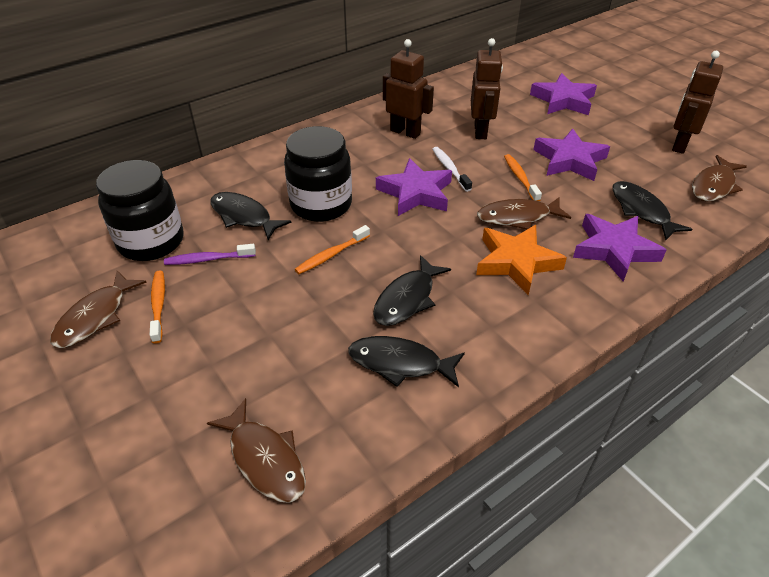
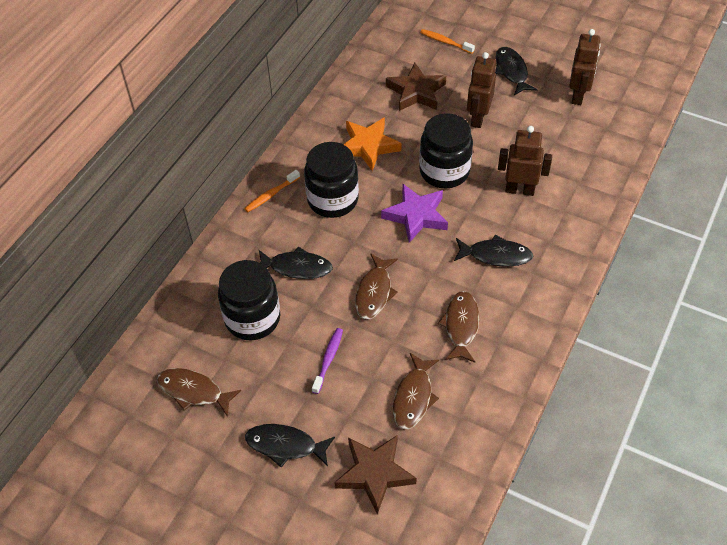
black jar: [96,160,184,261] [284,126,352,222] = 2 -> [218,260,280,340] [304,142,359,218] [419,113,473,188] = 3
brown star: none = 0 -> [334,435,417,514] [386,63,446,111] = 2
orange toothbrush: [150,271,165,344] [295,225,370,274] [504,154,542,201] = 3 -> [244,170,300,212] [420,29,475,54] = 2
purple star: [376,158,452,216] [530,73,597,115] [533,129,610,181] [573,214,666,281] = 4 -> [381,184,448,243] = 1
white toothbrush: [432,147,472,192] = 1 -> none = 0

